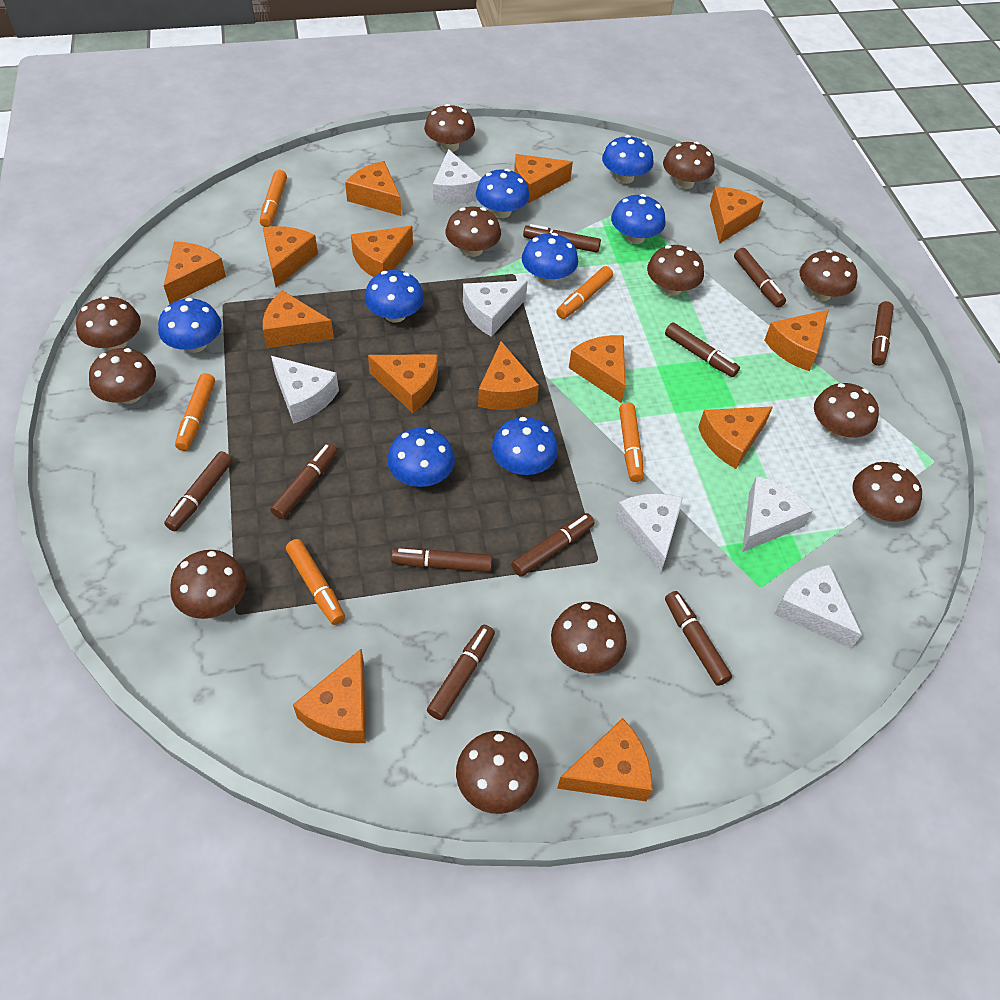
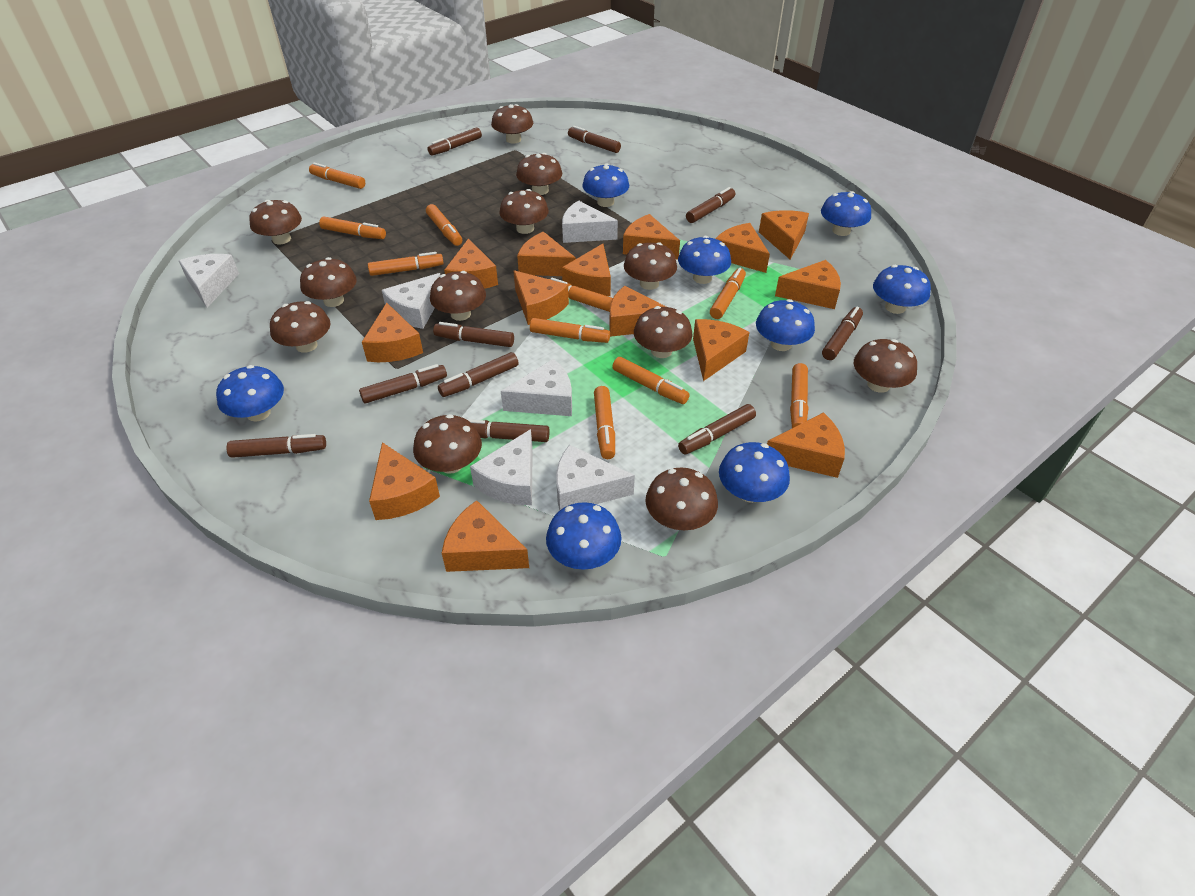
orange marker: [175,373,215,451] [260,170,287,227] [286,539,345,625] [556,266,613,319] [619,403,644,482] = 5 -> [309,163,365,189] [319,216,386,239] [368,252,444,276] [426,204,462,246] [530,318,610,343] [550,278,613,312] [594,386,615,459] [612,357,690,404] [710,268,746,319] [790,363,808,428] = 10

